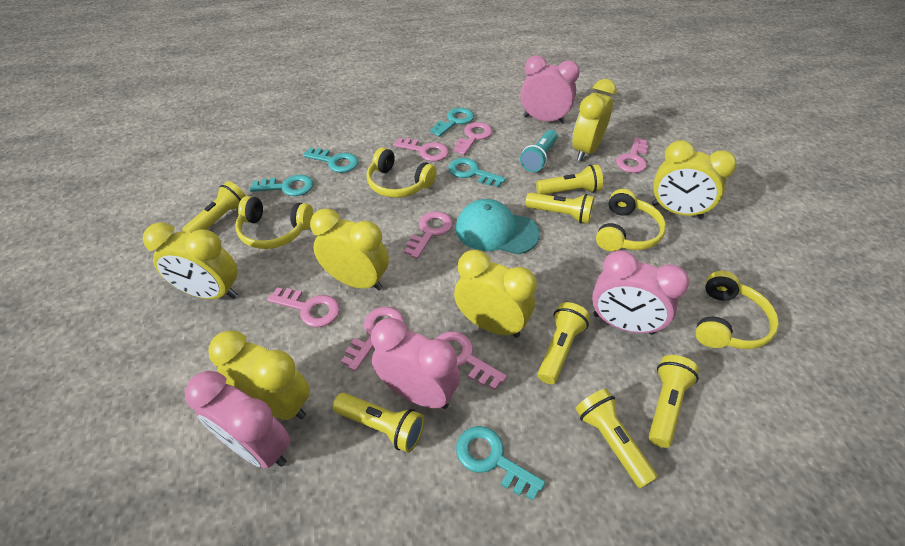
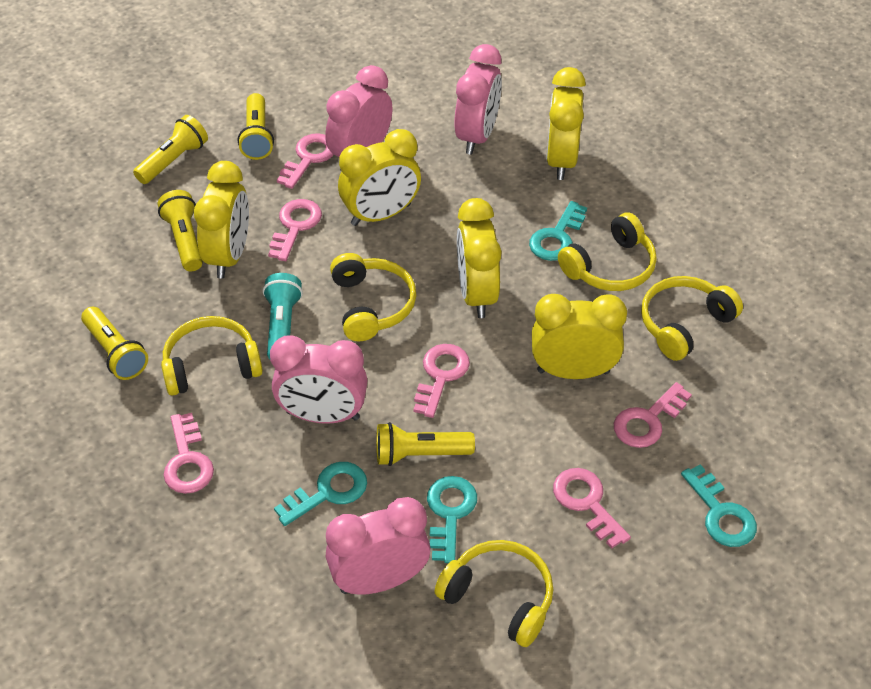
pink key: [267,287,340,327] [341,307,404,371] [393,138,449,161] [404,211,453,259] [436,331,507,390] [453,122,492,155] [616,137,648,173] = 7 -> [164,413,214,494] [268,199,322,261] [277,133,334,189] [414,344,470,418] [553,468,631,549] [614,382,692,448] = 6
turquoise cap: [456,199,540,254] = 1 -> none = 0
turquoise key: [250,175,313,196] [303,148,358,173] [430,108,474,137] [448,158,506,187] [456,426,545,501] = 5 -> [274,462,367,526] [427,476,477,563] [529,201,587,261] [681,464,757,547] = 4
yellow clock: [143,222,238,299] [208,330,310,420] [310,208,389,291] [454,250,537,338] [572,79,617,161] [652,140,737,219] = 6 -> [194,161,249,279] [338,129,421,226] [457,198,502,318] [532,294,627,379] [546,67,586,180] = 5
yellow flashlight: [182,181,246,233] [333,393,424,453] [525,192,594,224] [536,164,603,195] [538,302,590,384] [575,389,658,488] [649,355,699,448] = 7 -> [81,307,148,380] [133,115,208,184] [158,190,203,271] [238,93,274,160] [376,422,475,466] = 5
yellow headphones: [235,196,313,249] [367,147,437,198] [596,189,666,251] [695,271,779,349] = 4 -> [161,316,263,396] [330,253,416,342] [435,540,553,647] [558,212,657,291] [641,276,743,361] = 5

